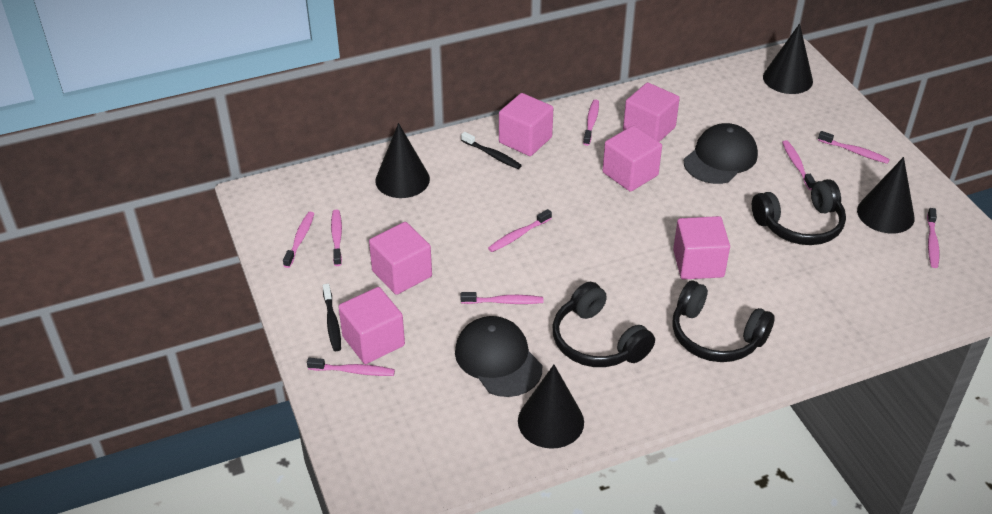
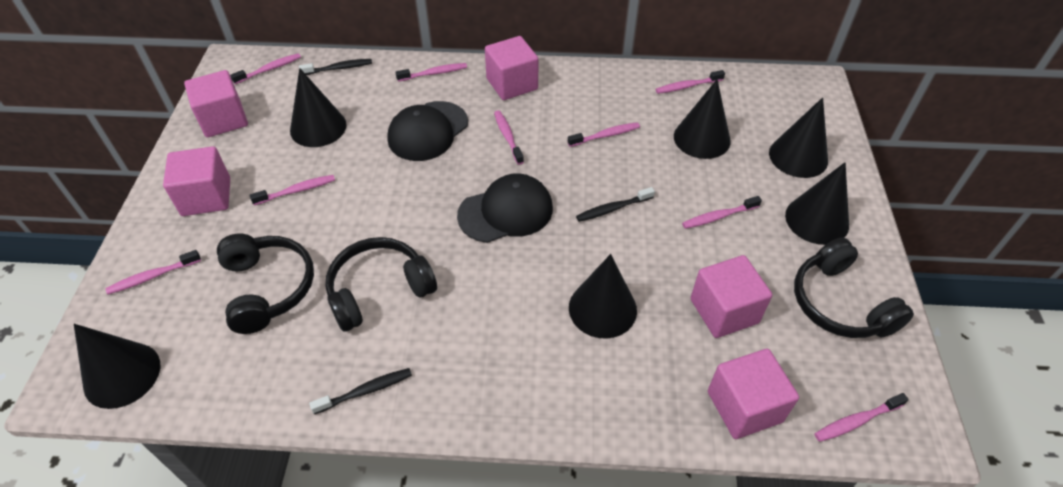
black cone: [376,123,430,198] [518,365,584,449] [763,23,813,94] [857,157,915,233] = 4 -> [74,324,160,409] [290,68,347,147] [569,254,637,339] [674,79,731,159] [769,97,828,178] [785,162,849,245] = 6
black toothbrush: [323,284,341,351] [461,132,522,169] = 2 -> [299,59,372,75] [309,368,412,414] [576,187,655,222] = 3
pink cube: [338,287,405,364] [369,222,432,295] [499,93,553,156] [603,126,662,192] [623,82,680,142] [673,216,730,280] = 6 -> [163,146,230,216] [184,70,248,137] [485,36,538,100] [691,255,772,338] [708,349,799,439] = 5

